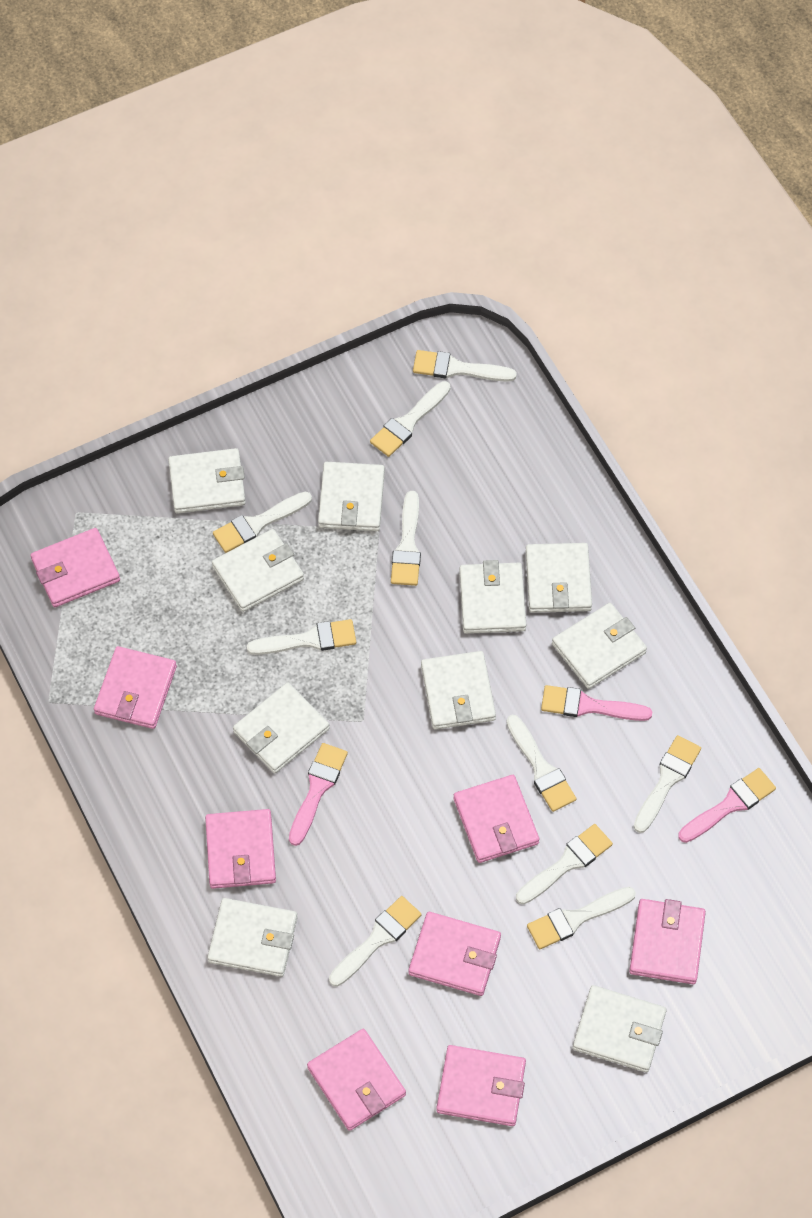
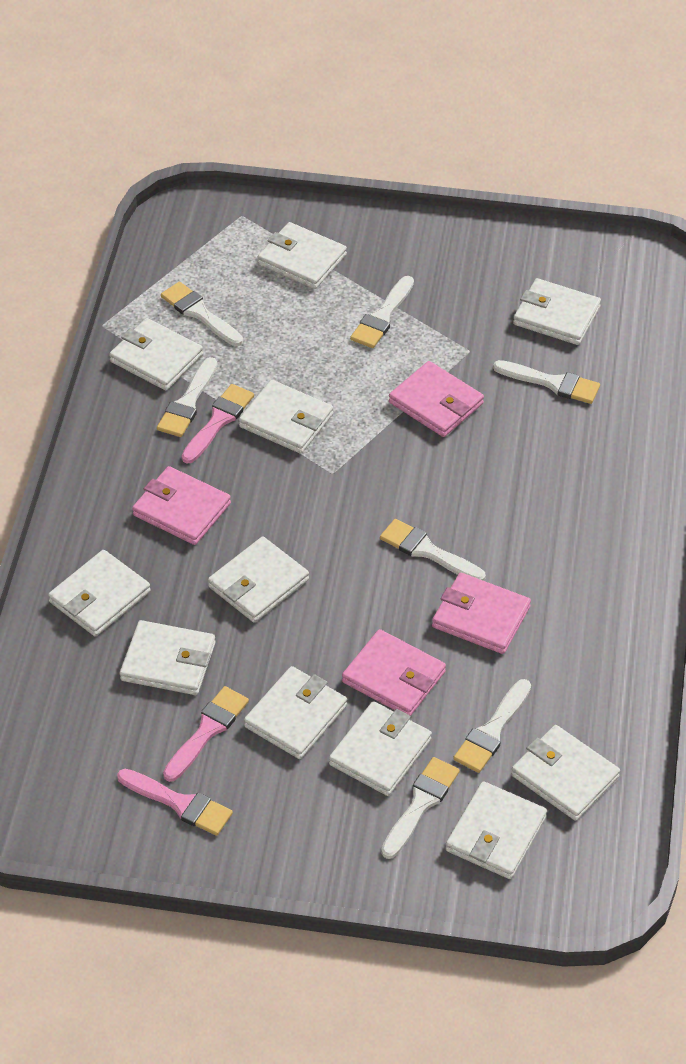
pink wallet: [30,528,120,607] [94,646,177,729] [205,809,276,889] [307,1029,406,1131] [409,912,501,996] [436,1045,526,1126] [453,775,539,863] [629,899,706,984] = 8 -> [132,466,231,545] [342,629,446,716] [389,361,484,437] [432,573,531,654] = 4
white brush: [213,491,312,553] [247,619,356,655] [329,896,422,986] [370,381,450,457] [391,491,421,586] [413,350,517,382] [506,715,576,812] [516,824,613,904] [527,887,636,949] [634,735,701,833] = 10 -> [157,357,217,437] [161,281,243,346] [350,276,414,348] [380,519,486,581] [381,757,460,859] [453,679,531,773] [493,360,600,404] = 7
white wallet: [168,448,246,514] [207,898,298,977] [212,529,304,612] [233,683,330,773] [318,462,385,531] [421,651,496,730] [459,560,526,634] [526,543,592,613] [552,603,647,689] [573,985,667,1072] = 10 -> [48,550,151,636] [109,318,203,390] [120,620,215,695] [208,537,309,622] [239,380,333,454] [244,666,347,759] [257,222,347,289] [329,701,432,796] [445,781,547,879] [511,725,620,821] [513,278,601,345] = 11

